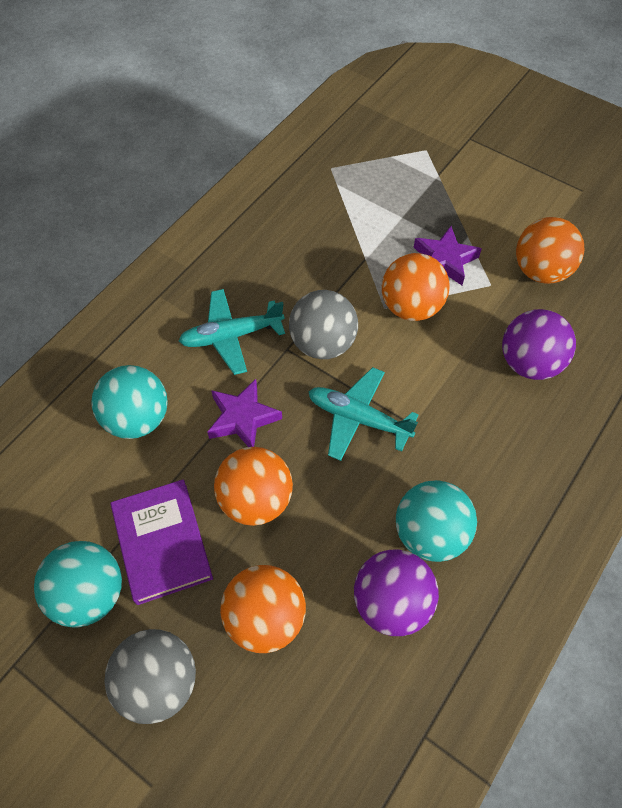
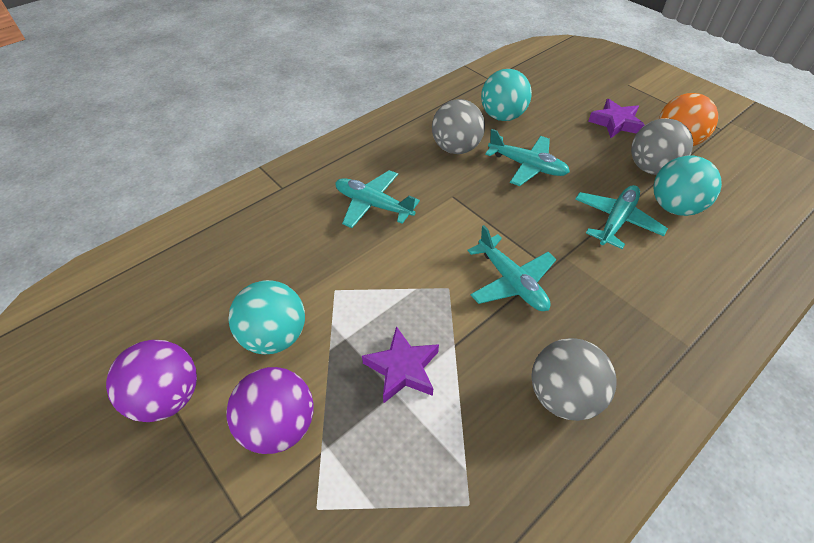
grey ball: [104,629,196,724] [289,290,358,359] = 2 -> [432,99,485,154] [532,338,616,421] [631,118,693,175] = 3
orange ball: [214,447,293,526] [220,565,306,653] [382,253,450,321] [516,217,584,284] = 4 -> [659,93,718,146] = 1
purple book: [111,479,213,605] = 1 -> none = 0
turquoise plane: [179,289,285,375] [308,367,418,461] = 2 -> [335,170,420,228] [467,225,556,311] [485,129,570,186] [575,185,668,249] = 4

